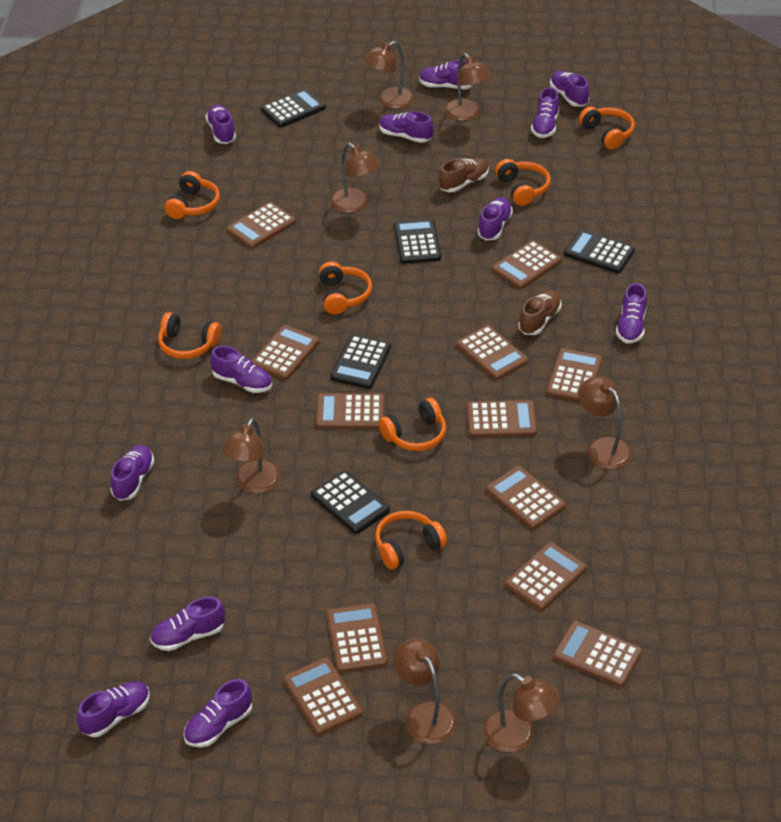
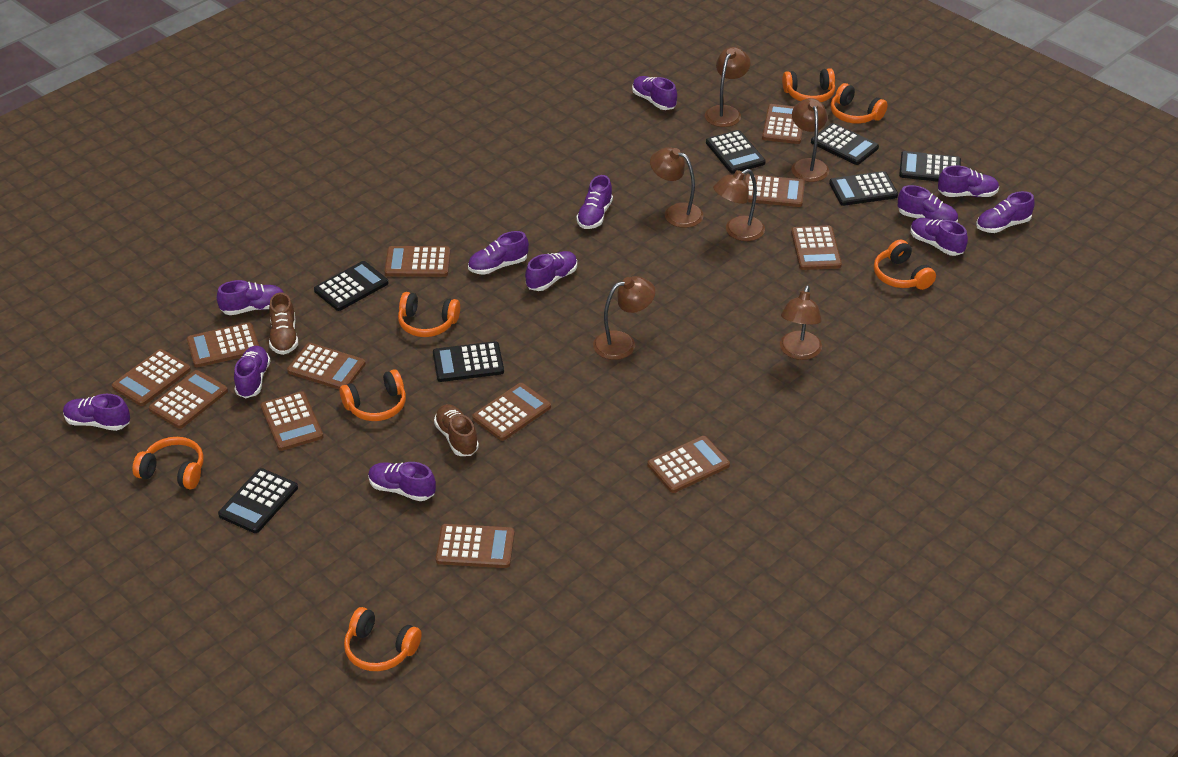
black calculator: [261,88,326,128] [311,470,390,534] [330,335,391,389] [394,219,441,264] [564,230,635,273] = 5 -> [218,468,298,533] [314,261,389,311] [433,341,504,382] [706,130,766,174] [811,123,879,165] [829,171,898,206] [899,151,961,182] = 7
brown lamp: [222,418,280,493] [331,143,380,213] [364,41,414,109] [393,638,457,744] [445,53,491,121] [483,674,560,753] [579,377,632,469] = 7 -> [593,276,655,360] [650,147,704,228] [705,47,750,127] [713,169,765,241] [780,285,822,360] [791,98,829,182] = 6

